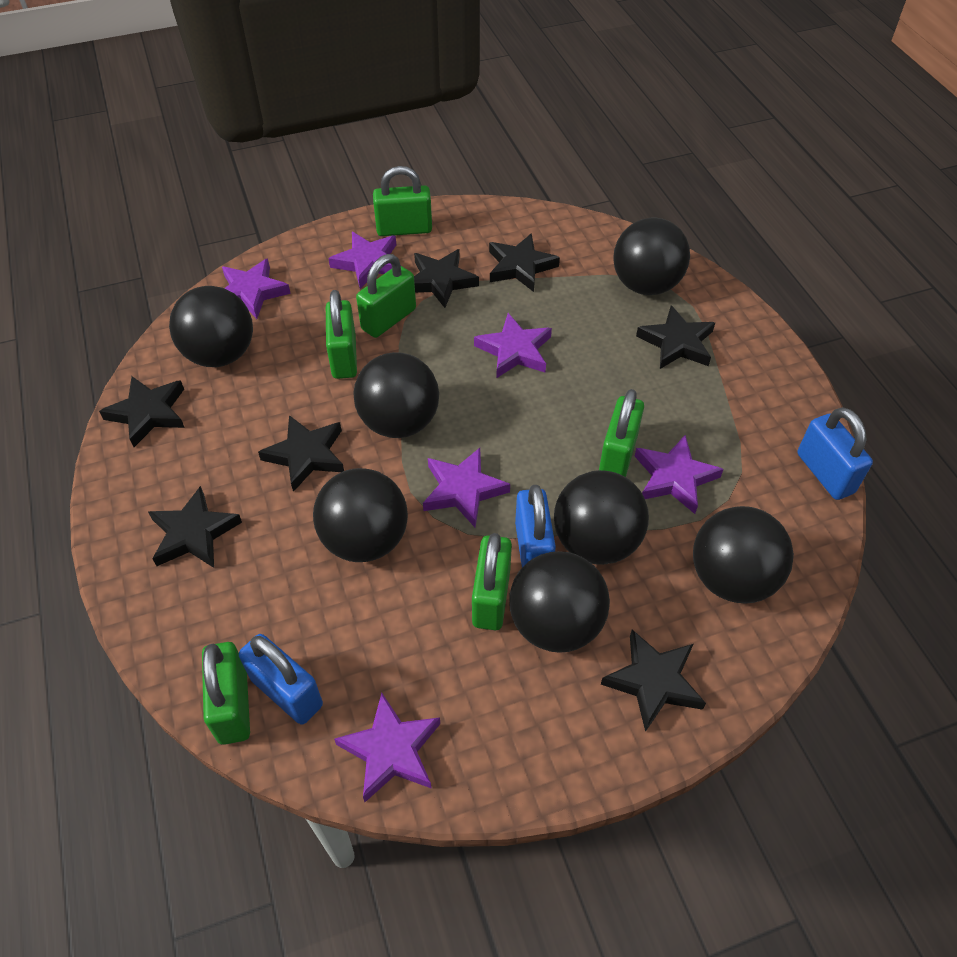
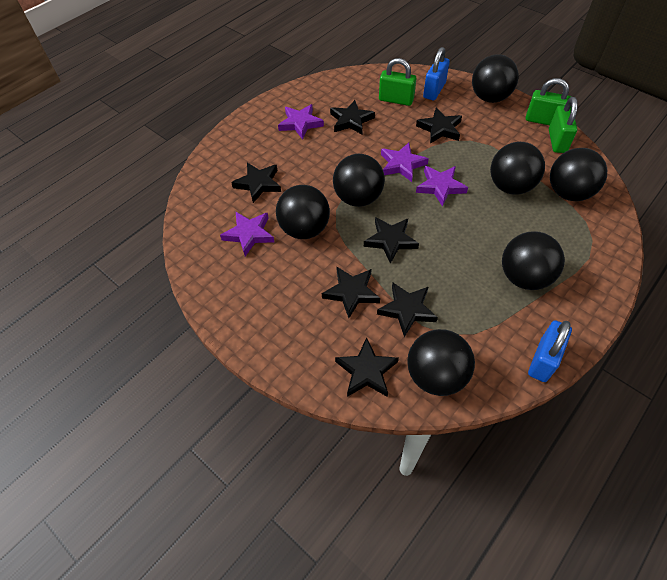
blue padlock: [239,634,323,725] [515,485,556,568] [797,407,873,500] = 3 -> [423,47,450,100] [528,320,572,382] = 2
green padlock: [202,642,250,745] [326,290,357,379] [356,254,416,338] [373,166,432,236] [472,533,512,630] [599,389,644,477] = 6 -> [379,58,416,106] [526,78,571,125] [549,97,578,153] = 3
purple star: [222,258,291,319] [328,232,396,289] [334,693,440,802] [423,448,510,527] [474,313,552,378] [635,435,724,514] = 6 -> [220,212,274,256] [278,104,324,140] [381,143,429,182] [416,166,468,207] = 4

